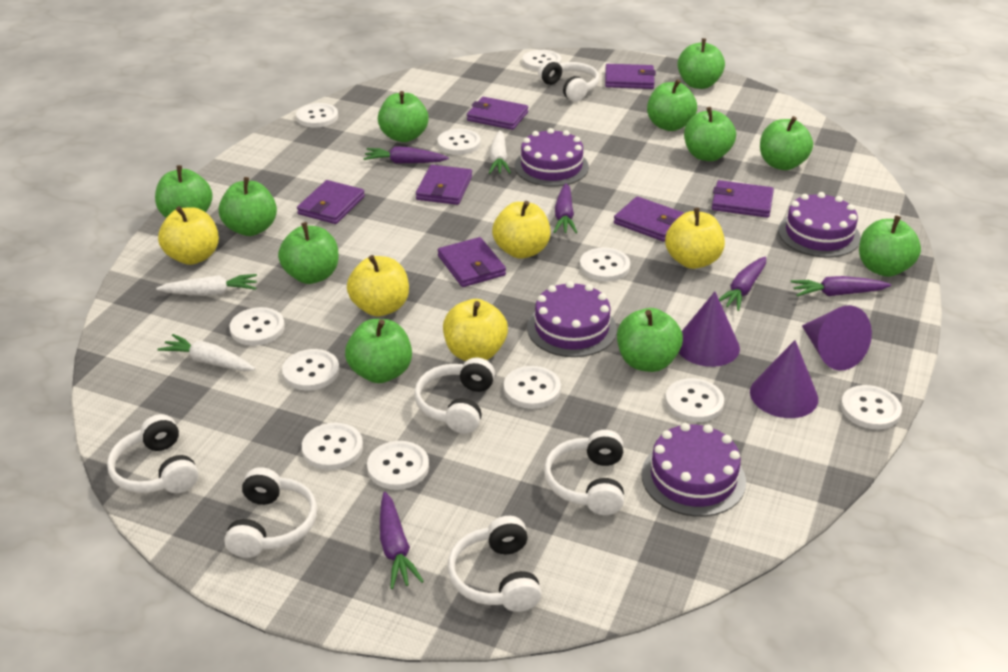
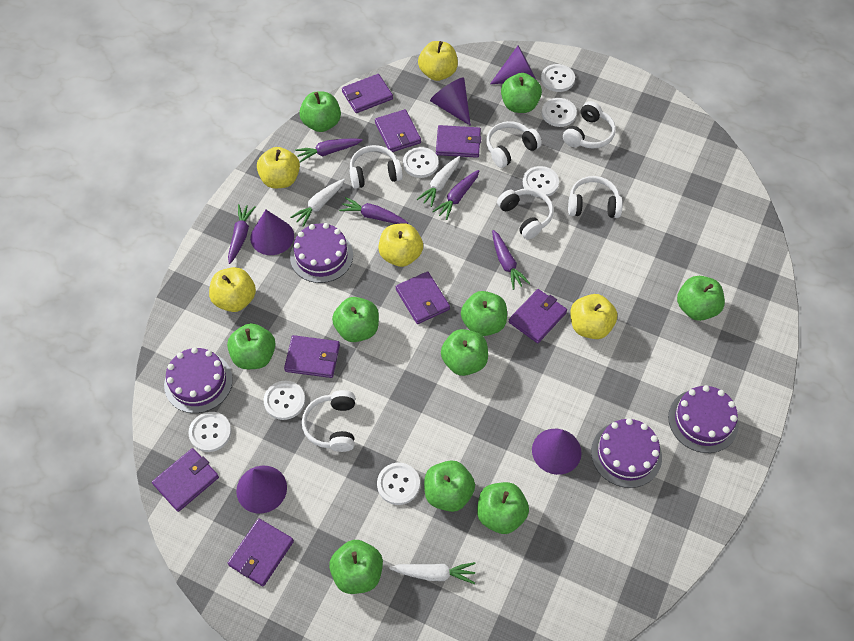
green apple: [155,165,213,218] [219,177,277,236] [278,222,339,284] [345,319,412,383] [378,91,428,142] [617,308,683,372] [647,79,697,131] [677,38,725,89] [684,107,736,161] [760,116,813,170] [859,215,921,277] = 11 -> [227,323,276,369] [299,92,341,132] [329,540,383,594] [332,297,379,342] [424,460,475,512] [441,329,488,376] [461,291,507,336] [477,482,529,534] [501,73,542,113] [677,276,725,321] = 10
purple cone: [679,292,740,367] [750,340,818,418] [802,305,872,371] = 3 -> [236,466,287,513] [250,210,294,255] [430,77,471,126] [490,46,536,84] [532,429,582,475] = 5
purple wallet: [297,180,365,224] [416,165,472,205] [438,237,506,287] [467,97,528,130] [605,64,656,89] [614,196,684,241] [712,180,774,218] = 7 -> [152,448,219,512] [228,518,294,586] [284,335,340,378] [342,74,393,113] [375,109,421,152] [396,271,450,324] [436,125,481,158] [509,289,567,343] = 8
white button: [230,307,285,346] [282,349,339,391] [296,103,338,128] [302,423,363,470] [367,441,429,490] [437,129,481,155] [504,366,561,409] [523,50,561,71] [580,247,630,282] [665,378,724,422] [841,385,902,429] = 11 -> [188,412,231,452] [264,381,305,420] [377,463,420,505] [403,147,439,178] [523,166,559,198] [541,64,575,92] [542,98,577,127] = 7

